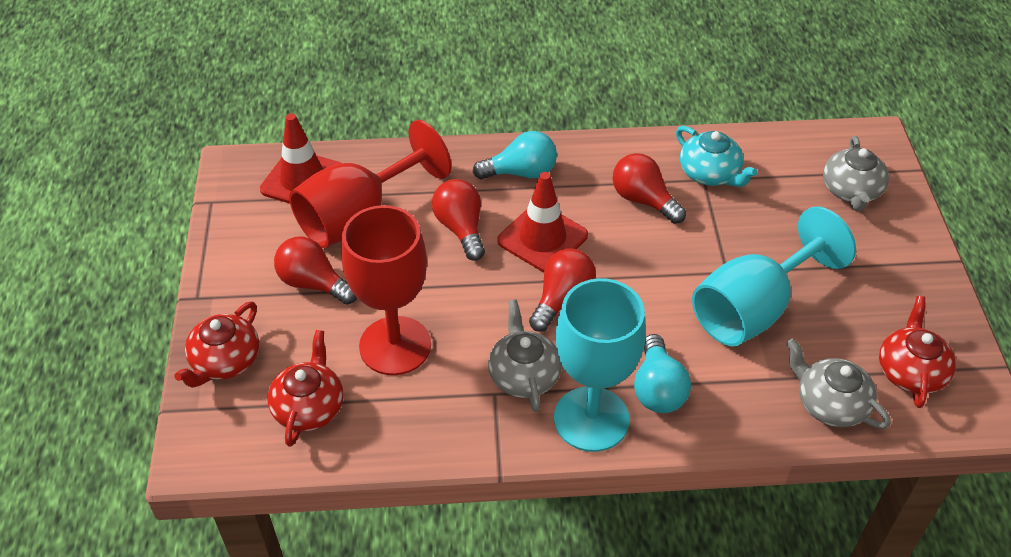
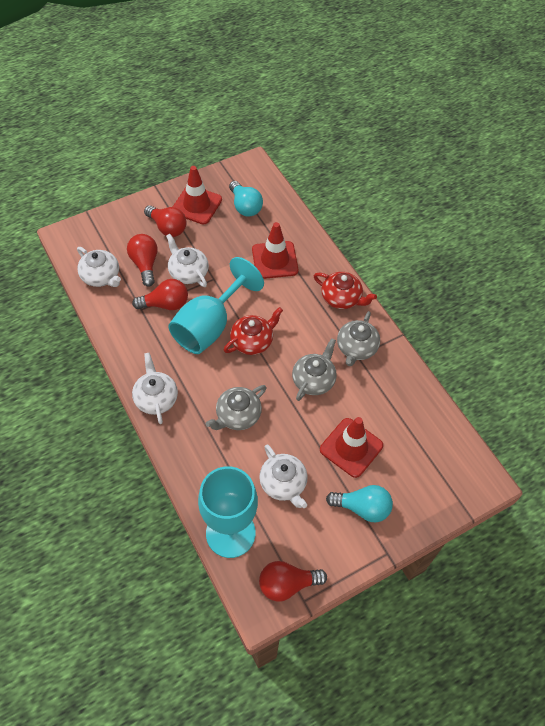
red goblet: [289,120,452,248] [341,205,431,375] = 2 -> none = 0
red teapot: [174,301,259,388] [267,330,344,447] [879,296,956,408] = 3 -> [223,307,283,355] [314,272,377,309] = 2
red traffic cone: [260,113,341,204] [497,172,588,272] = 2 -> [173,166,222,224] [252,222,298,279] [320,417,383,478] = 3
turquoise teapot: [676,126,758,187] = 1 -> none = 0
white teapot: none = 0 -> [77,247,121,287] [132,352,178,424] [166,234,209,287] [259,444,307,508] = 4

